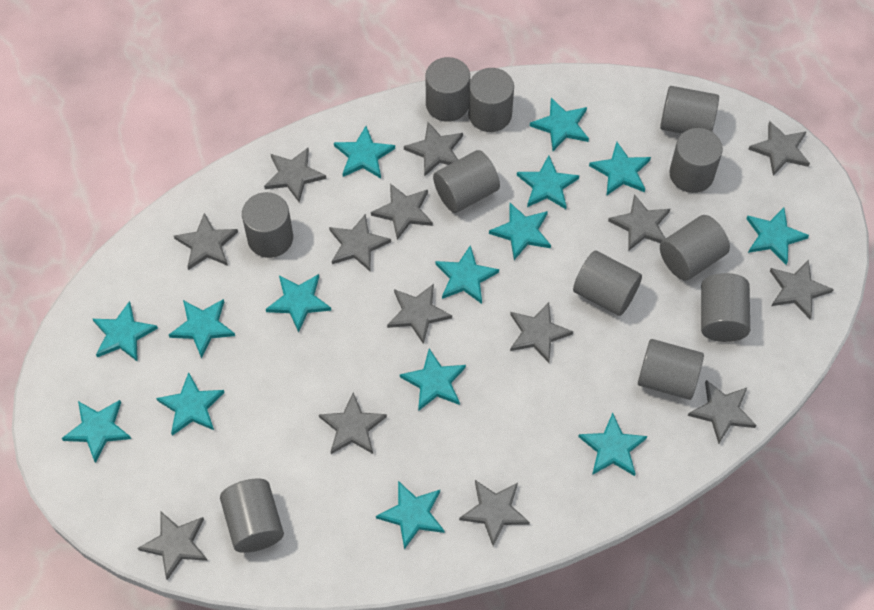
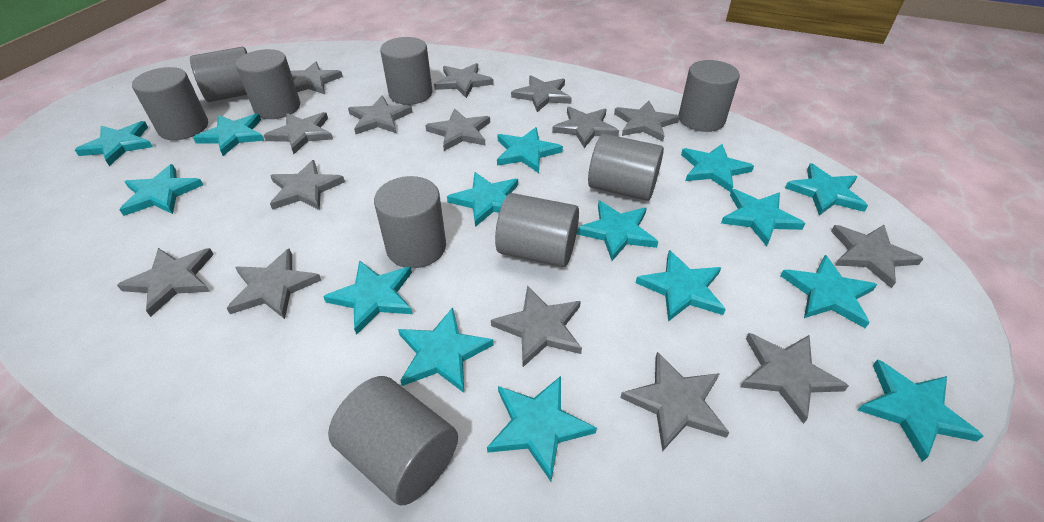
grey cylinder: [220,479,284,553] [242,192,293,258] [425,57,470,122] [433,150,500,213] [468,68,514,132] [573,251,642,316] [638,339,704,400] [660,86,719,134] [660,215,730,281] [669,128,723,193] [701,273,750,342] = 11 -> [132,67,208,140] [190,47,247,102] [236,49,300,119] [328,376,458,505] [374,176,446,268] [380,37,433,105] [495,193,579,267] [588,134,664,201] [679,60,740,132] = 9
grey star: [138,511,208,580] [174,213,238,270] [264,148,326,202] [319,392,387,454] [329,214,391,272] [371,183,433,240] [387,284,452,344] [404,122,463,177] [459,480,530,546] [510,302,573,363] [608,194,670,251] [688,380,757,444] [748,121,810,176] [770,260,834,319] = 14 -> [117,248,214,317] [226,248,321,319] [264,112,333,154] [270,160,345,210] [291,62,343,94] [348,96,413,134] [425,109,490,151] [434,63,494,98] [491,286,582,367] [511,75,572,112] [552,107,619,148] [614,101,680,141] [620,352,730,452] [740,333,849,424] [831,225,924,288] = 15

